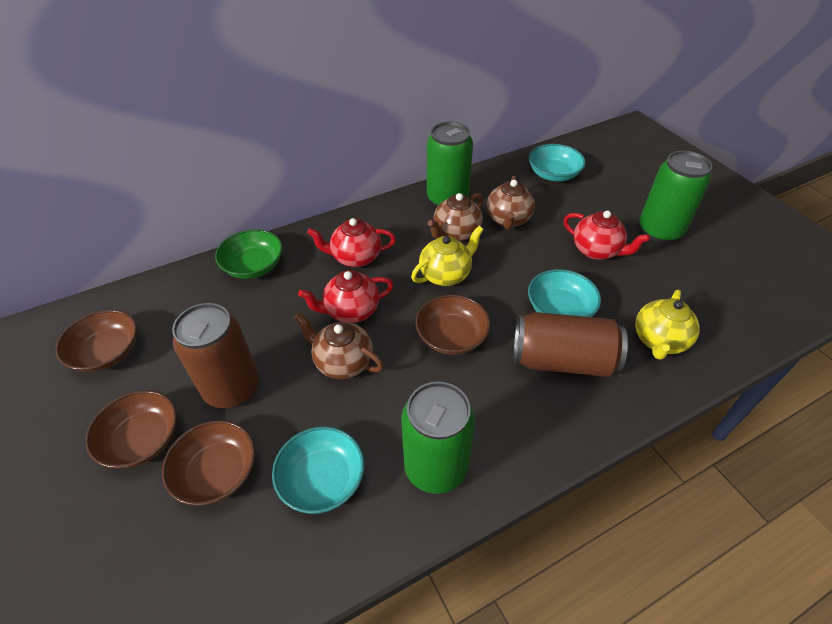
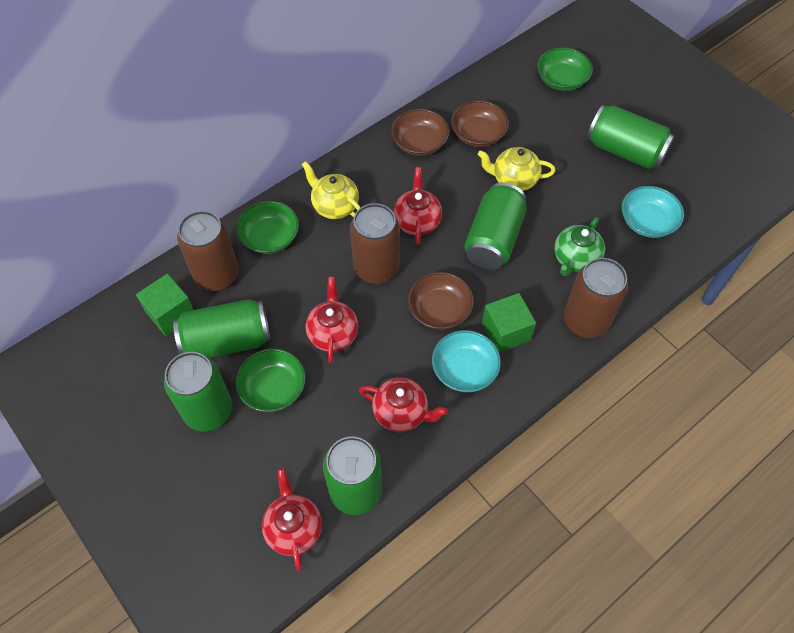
brown bowl: [55,309,137,372] [85,390,177,469] [162,420,256,506] [415,294,491,355] = 4 -> [391,109,449,156] [408,272,474,330] [451,100,509,147] = 3
brown can: [172,303,259,408] [514,312,628,377] = 2 -> [177,211,239,291] [350,203,400,284] [564,258,628,338] = 3
brown teapot: [294,313,384,379] [428,193,484,241] [487,176,535,230] = 3 -> none = 0
green bowl: [215,229,283,279] = 1 -> [236,201,299,254] [236,348,306,412] [537,47,593,91] = 3
green can: [401,382,475,494] [427,121,473,207] [639,151,712,243] = 3 -> [164,352,233,431] [173,299,271,358] [323,437,382,515] [464,183,526,270] [587,105,674,169] = 5
green cube: none = 0 -> [136,274,194,336] [482,293,536,353] = 2
green teapot: none = 0 -> [554,217,605,276] = 1
red teapot: [298,270,394,323] [307,218,396,267] [564,211,650,260] = 3 -> [262,468,322,571] [305,277,358,364] [359,378,448,432] [393,167,442,245] = 4
turquoise bowl: [272,426,365,514] [528,269,601,317] [529,144,586,181] = 3 -> [432,330,501,392] [622,186,684,238] = 2

